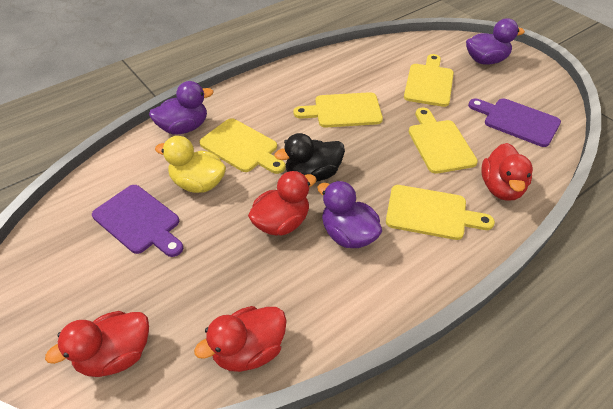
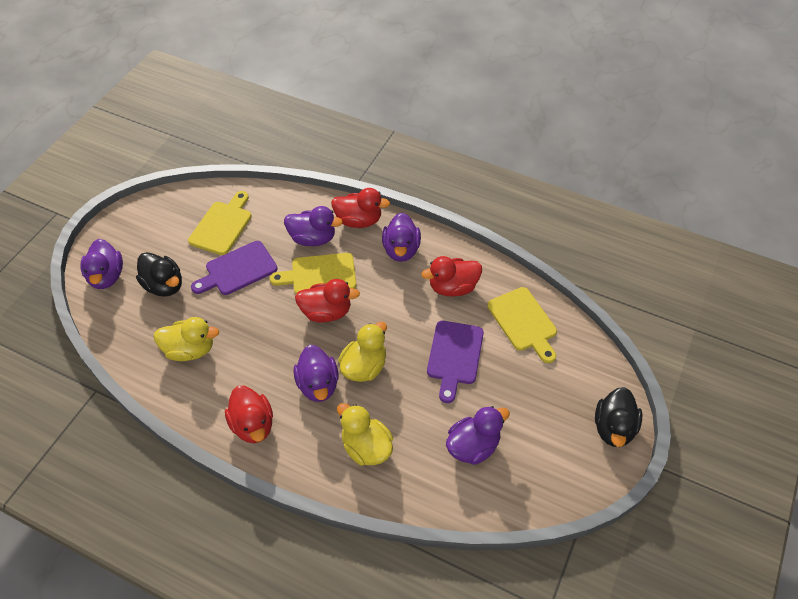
black duck: [275,133,345,182] = 1 -> [136,252,182,297] [595,387,642,447] = 2
purple duck: [149,81,214,134] [317,181,382,248] [466,18,525,65] = 3 -> [80,239,123,289] [284,206,343,246] [293,345,339,402] [382,213,421,262] [446,406,510,465] = 5
yellow cutting board: [199,118,286,174] [293,92,383,128] [386,185,495,240] [404,54,454,107] [409,108,478,174] = 5 -> [188,191,252,255] [270,253,356,294] [487,287,557,363] = 3
yellow duck: [155,136,226,193] = 1 -> [154,317,219,361] [337,403,393,466] [338,322,387,382] = 3

